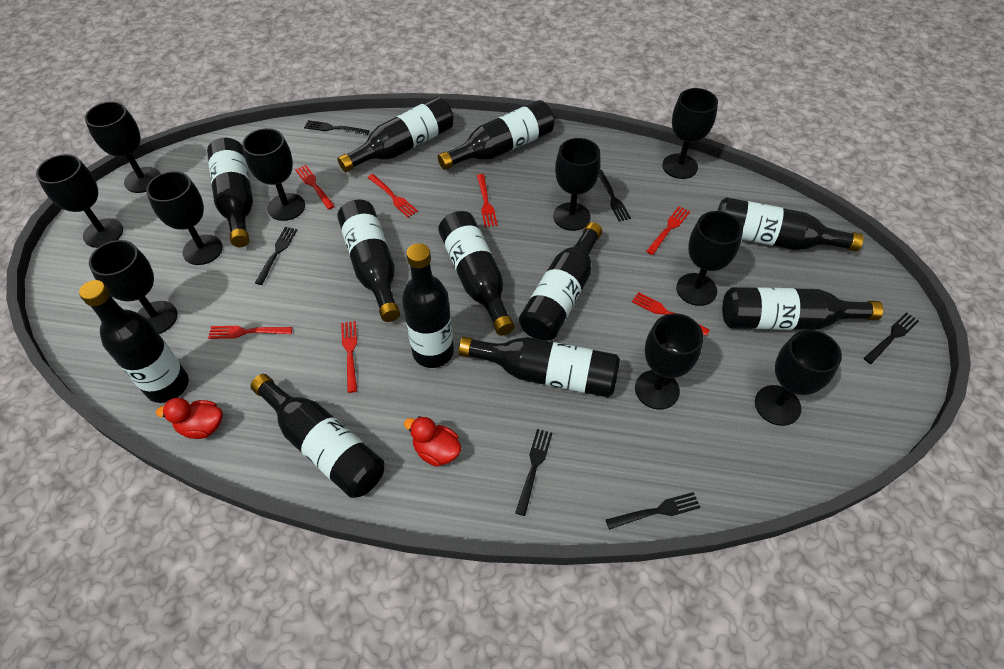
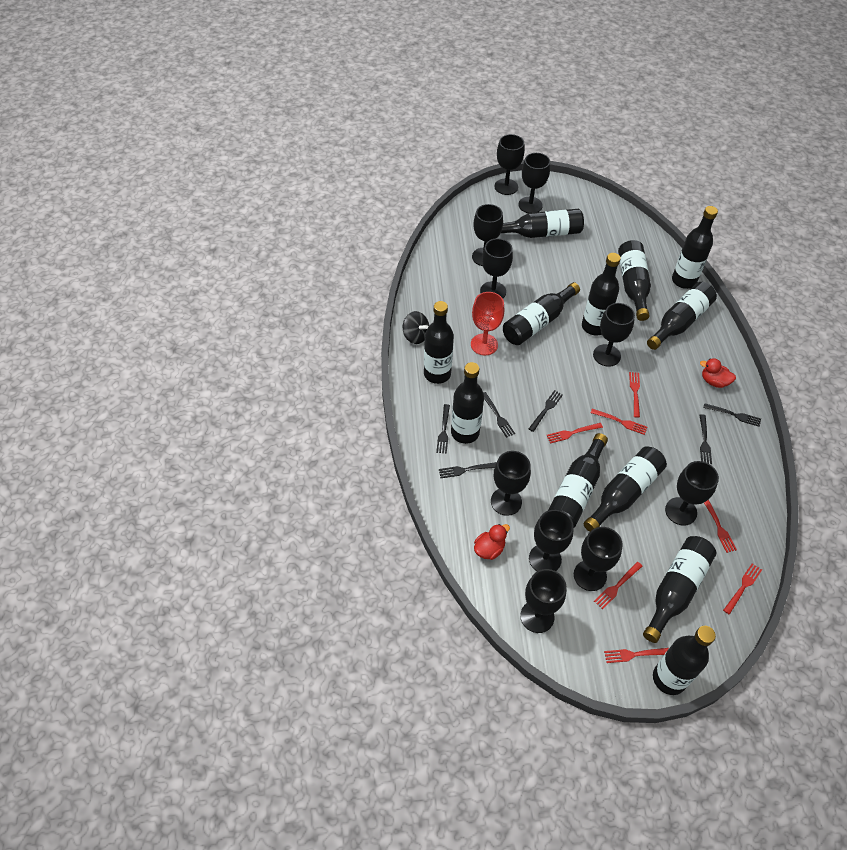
black spinning top: none = 0 -> [403,311,429,344] = 1
red goblet: none = 0 -> [471,292,504,355] = 1

